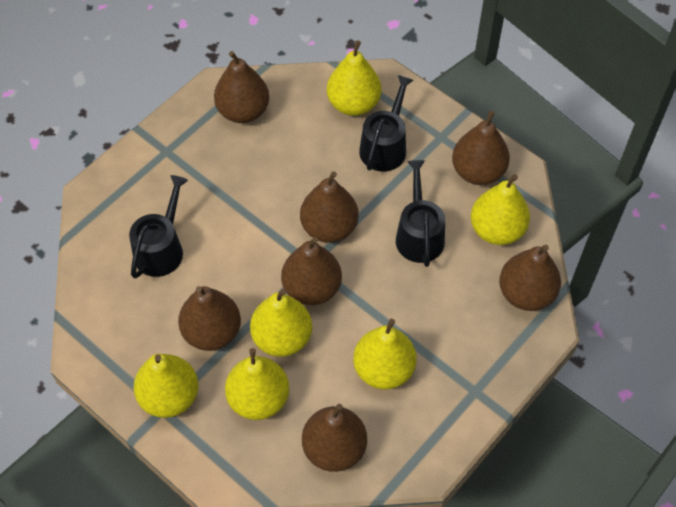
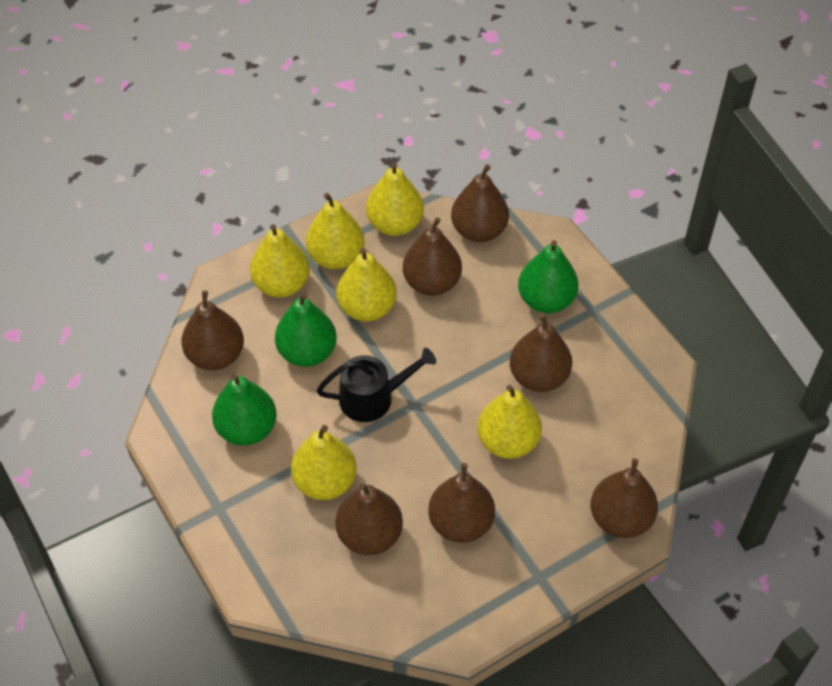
black watering can: [129,175,188,278] [359,75,414,172] [396,160,445,267] = 3 -> [317,348,436,422] = 1
green pear: none = 0 -> [212,374,277,446] [275,293,337,367] [518,240,579,313] = 3

